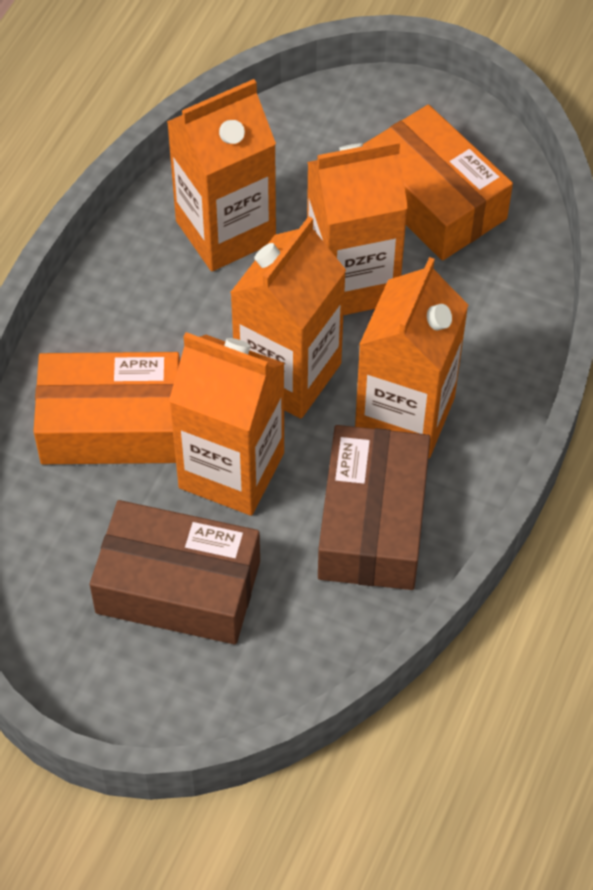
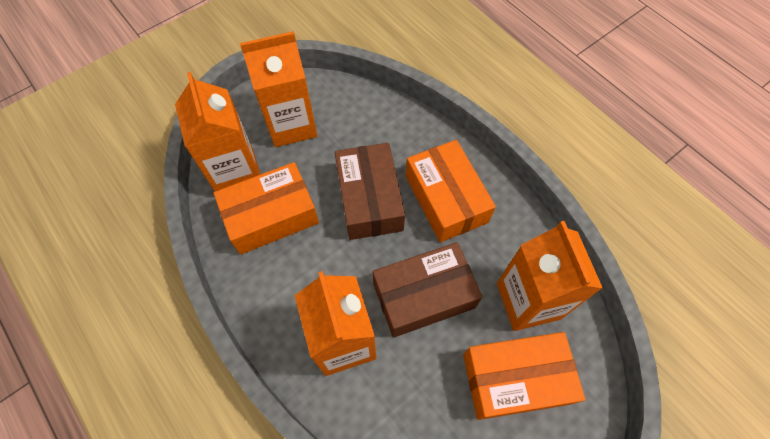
orange box: [34,352,180,464] [363,105,513,260] = 2 -> [214,162,319,255] [406,140,496,242] [463,332,585,420] = 3
orange carton: [167,79,276,271] [169,332,285,516] [230,216,346,419] [307,139,408,315] [355,257,468,459] = 5 -> [175,72,261,191] [240,31,317,147] [294,271,376,376] [497,221,603,331] = 4

